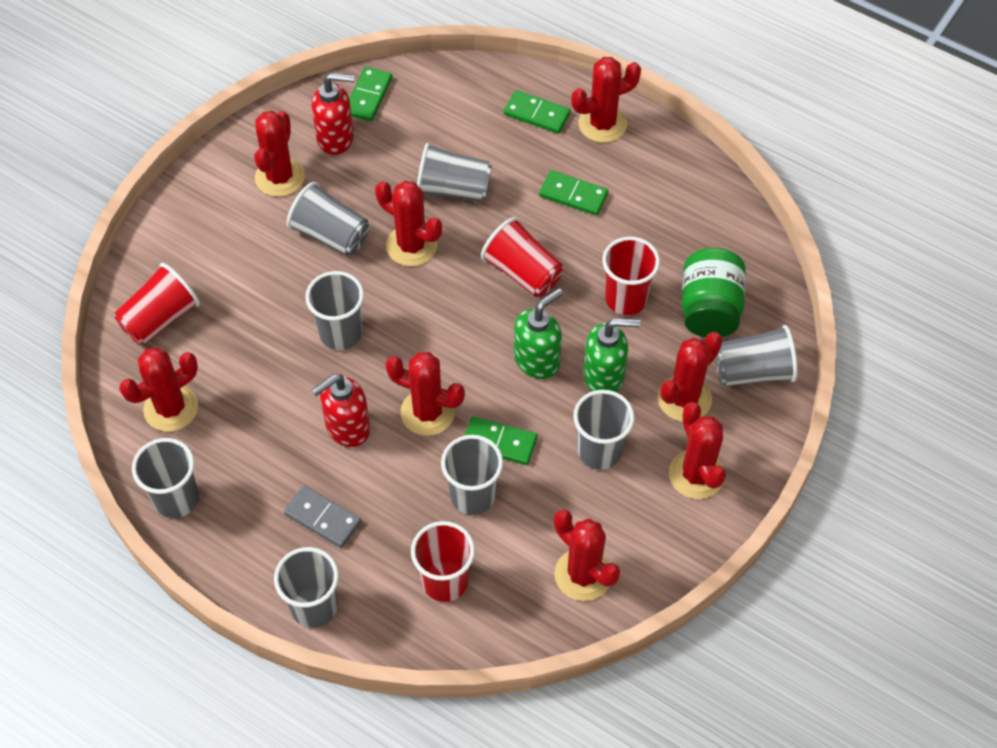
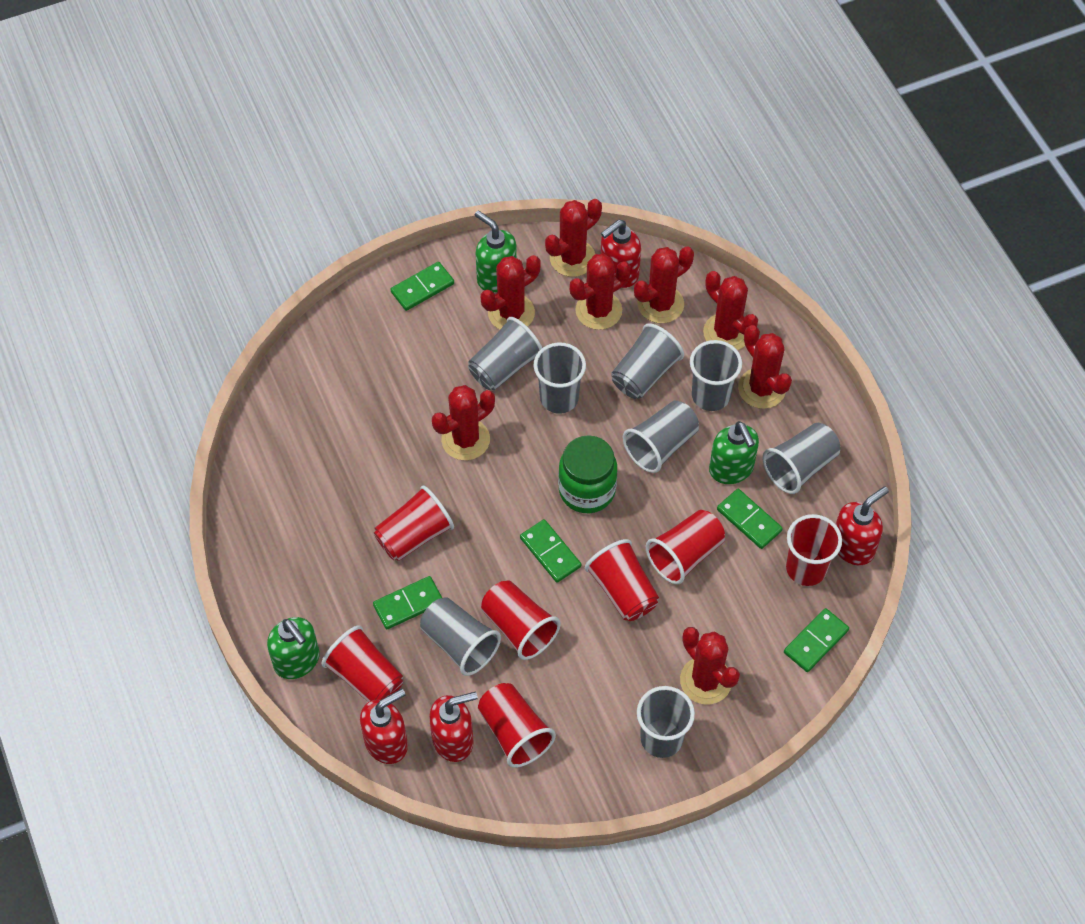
green domino: [349,67,392,121] [465,416,537,465] [504,90,571,134] [539,170,609,216] = 4 -> [373,576,442,629] [390,262,454,311] [520,519,581,583] [717,489,783,549] [784,608,849,672] = 5
green soap dispenser: [514,288,563,379] [583,318,640,392] = 2 -> [267,617,320,679] [475,211,517,292] [709,421,759,484] = 3
grey domino: [284,485,361,548] = 1 -> none = 0
red cup: [114,263,200,345] [411,521,475,602] [481,217,563,297] [602,237,660,315] = 4 -> [321,626,403,702] [374,485,454,561] [478,683,556,768] [481,581,561,660] [585,539,659,621] [646,510,725,585] [786,514,842,586] = 7
red soap dispenser: [311,73,355,155] [311,374,370,447] = 2 -> [360,689,408,764] [429,692,478,762] [600,220,641,288] [836,486,889,565] = 4

